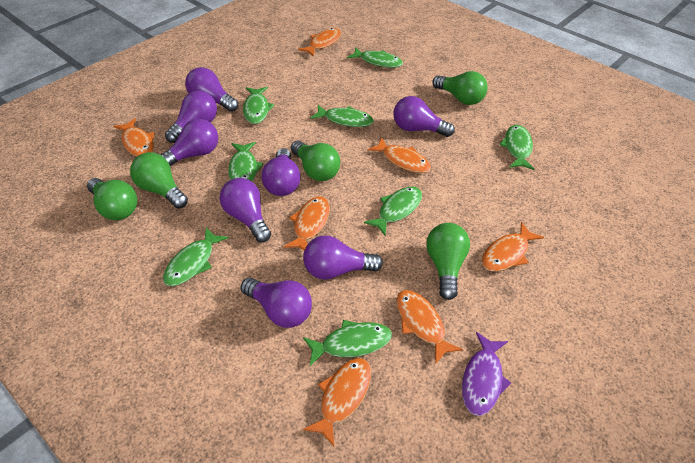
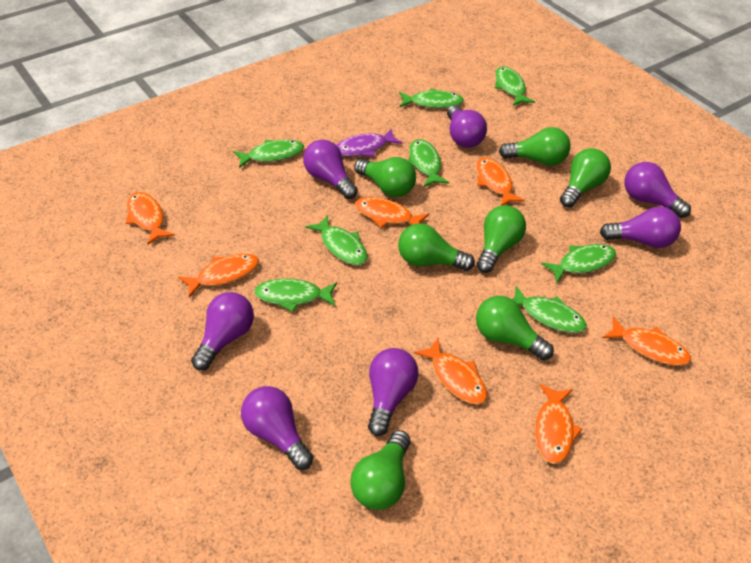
green light bulb: [87,178,137,220] [130,152,188,209] [291,141,340,181] [426,223,470,300] [432,71,488,105] = 5 -> [350,430,410,510] [354,157,416,197] [398,223,475,271] [476,205,526,273] [476,296,554,360] [499,127,571,166] [560,148,611,207] = 7
purple light bulb: [161,119,218,166] [165,90,217,143] [185,67,238,112] [220,178,271,242] [241,277,312,328] [261,148,301,196] [303,235,383,280] [394,96,455,137] = 8 -> [191,292,254,370] [241,386,313,470] [303,140,358,199] [368,348,419,436] [447,105,487,148] [600,206,681,248] [624,162,691,218] = 7

